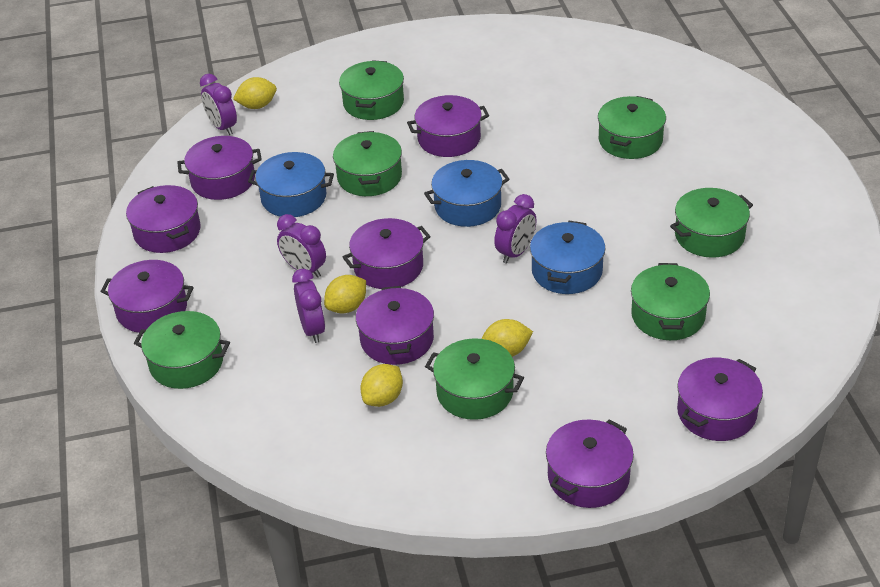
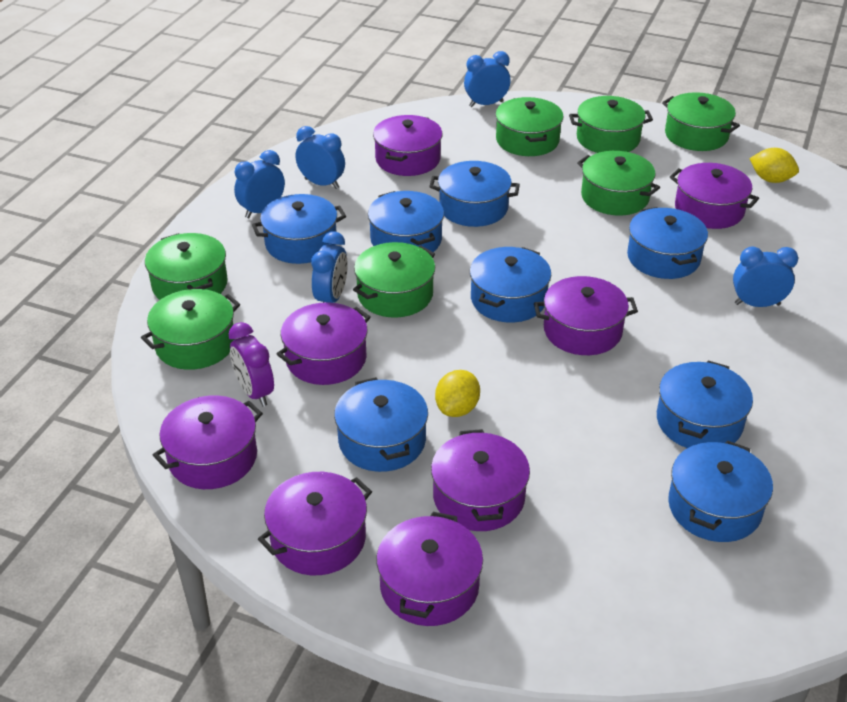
blue clock: none = 0 -> [234,150,285,218] [295,126,345,189] [311,231,348,303] [464,51,510,107] [733,247,798,307] = 5
blue pot: [248,152,334,217] [424,160,510,227] [530,221,606,294] = 3 -> [252,194,346,264] [334,377,428,472] [368,191,444,252] [429,161,520,227] [470,247,551,323] [627,207,708,279] [657,360,753,448] [668,440,773,542] = 8
purple clock: [200,74,237,135] [277,214,326,278] [292,269,325,343] [494,194,537,264] = 4 -> [229,322,274,406] = 1
yellow lemon: [233,77,277,109] [324,275,366,314] [360,364,403,407] [481,319,533,357] = 4 -> [435,370,480,417] [749,148,799,183] = 2

